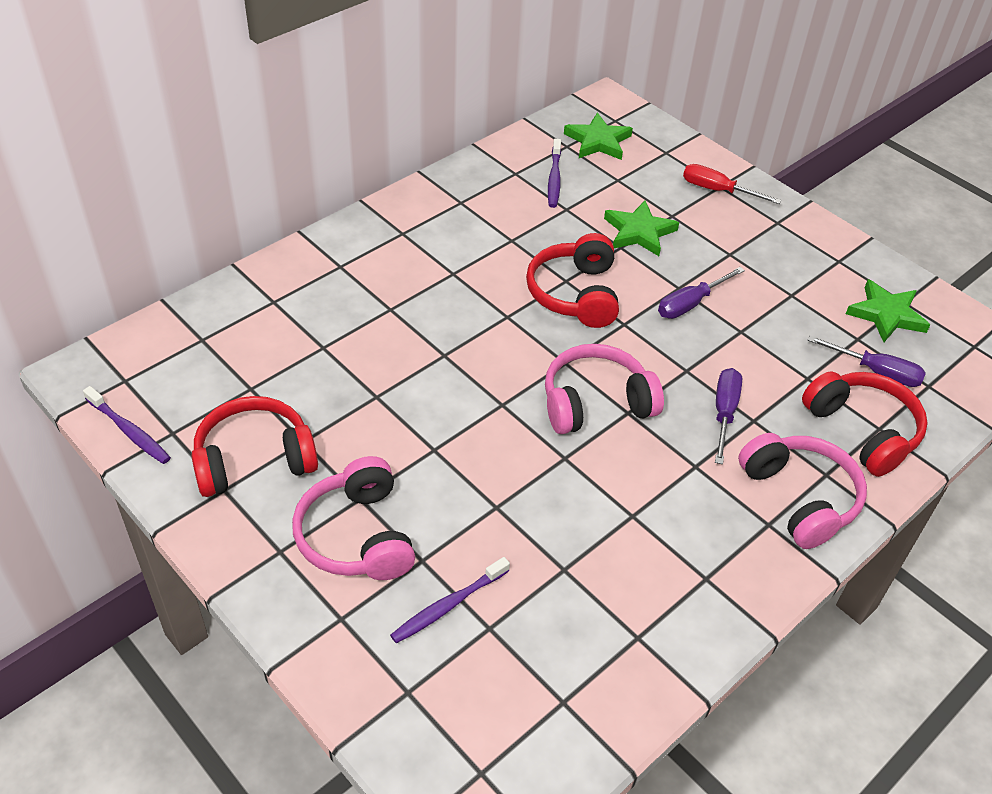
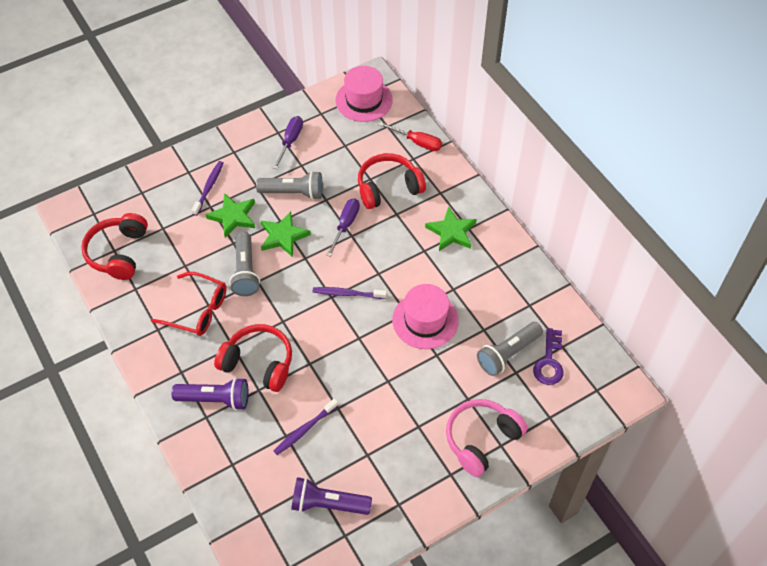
grey flashlight: none = 0 -> [229,232,260,296] [256,171,323,200] [477,322,543,376] = 3
pink hat: none = 0 -> [335,66,393,122] [392,284,459,349] = 2
pink headphones: [292,456,415,580] [545,344,664,434] [738,433,867,549] = 3 -> [446,399,528,477] = 1
purple flashlight: none = 0 -> [171,377,249,411] [291,477,372,515] = 2
purple key: none = 0 -> [533,328,564,385] = 1
purple screwdriver: [658,267,745,319] [715,368,742,464] [808,336,926,387] = 3 -> [273,116,303,169] [327,198,360,257] = 2
red glasses: none = 0 -> [151,272,227,336] = 1

